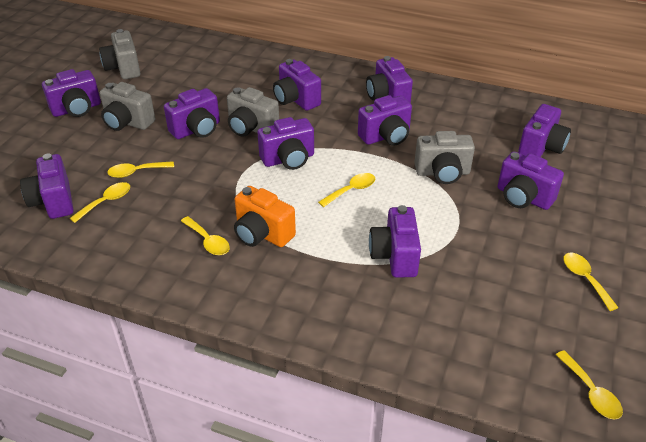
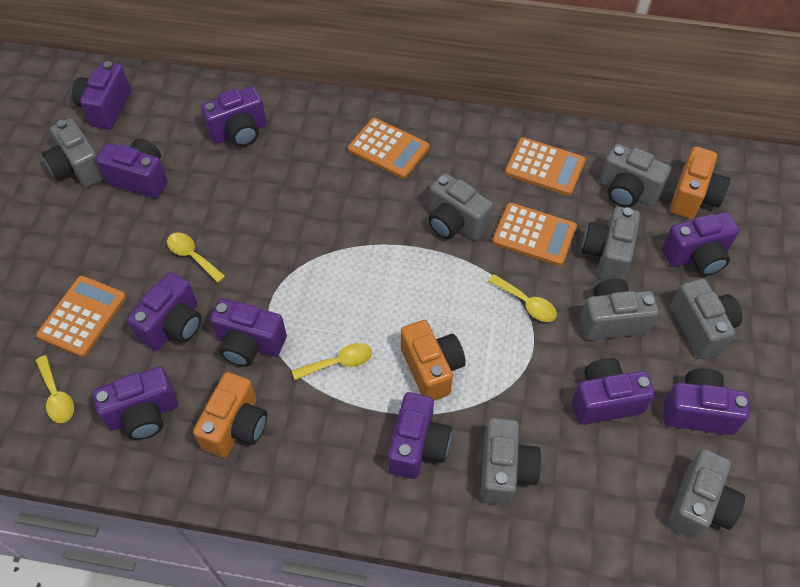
grey camera: [99,29,140,79] [100,82,155,131] [227,87,279,137] [414,131,475,184] = 4 -> [42,118,104,187] [428,173,493,240] [481,418,541,505] [580,278,659,340] [582,207,640,280] [599,144,671,208] [667,449,745,539] [671,279,742,359] = 8
orange calculator: none = 0 -> [36,276,126,357] [348,118,429,179] [492,203,577,266] [505,137,586,196] = 4
orange camera: [234,186,296,247] = 1 -> [193,372,267,458] [401,320,466,401] [670,146,730,219] = 3
yellow spoon: [70,182,130,223] [107,161,174,178] [181,216,230,255] [318,173,375,207] [556,350,623,420] [564,253,619,311] = 6 -> [36,355,74,423] [167,233,225,283] [292,343,372,380] [488,274,557,322] = 4

